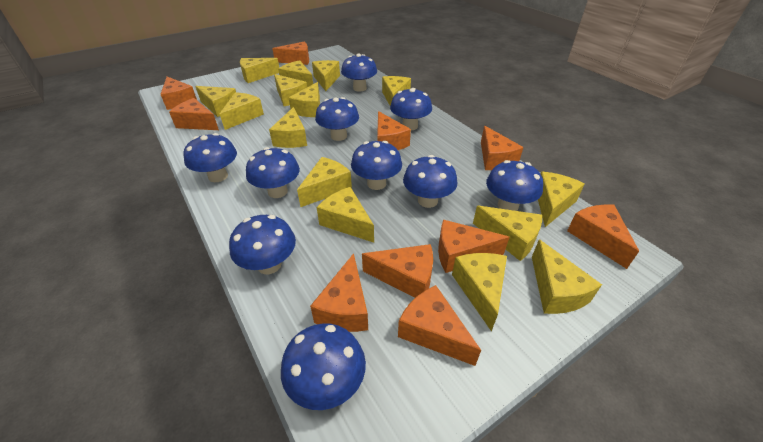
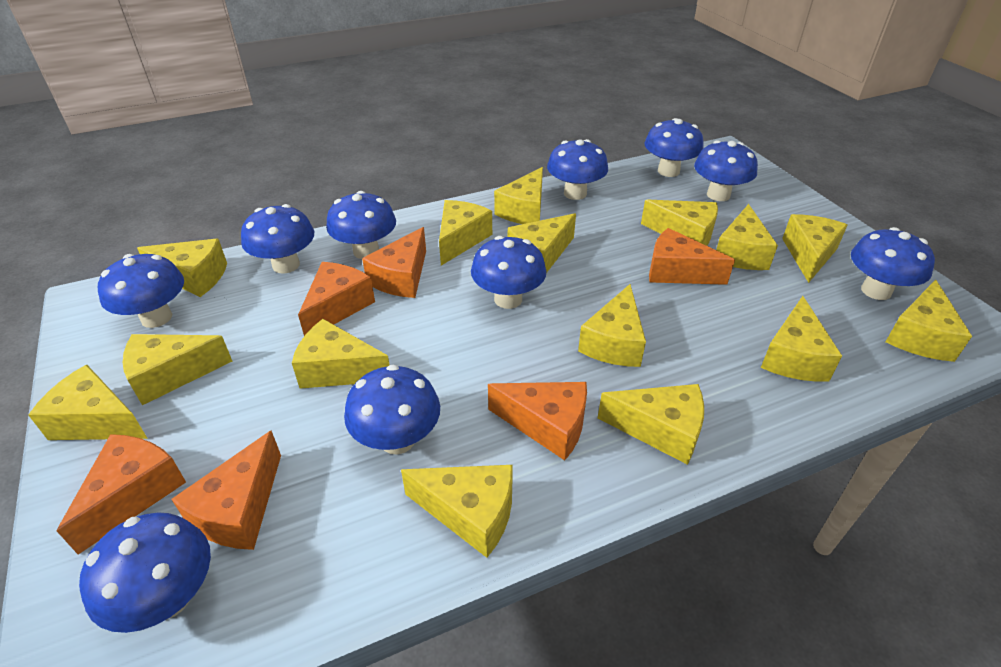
orange cheese: [160,76,197,110] [169,98,219,130] [272,42,309,65] [310,253,368,332] [362,244,433,298] [377,111,411,150] [398,285,481,366] [438,220,510,273] [481,126,524,170] [567,204,639,269] = 10 -> [57,434,186,554] [171,430,281,550] [298,262,375,336] [362,227,426,298] [488,382,587,460] [649,228,735,285] = 6

